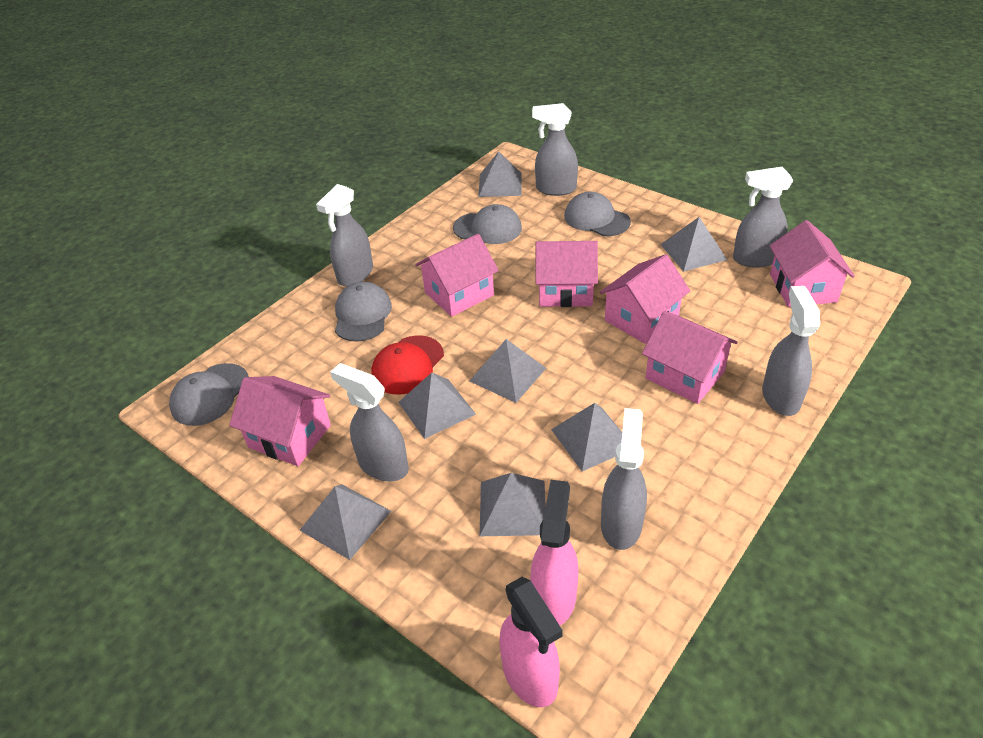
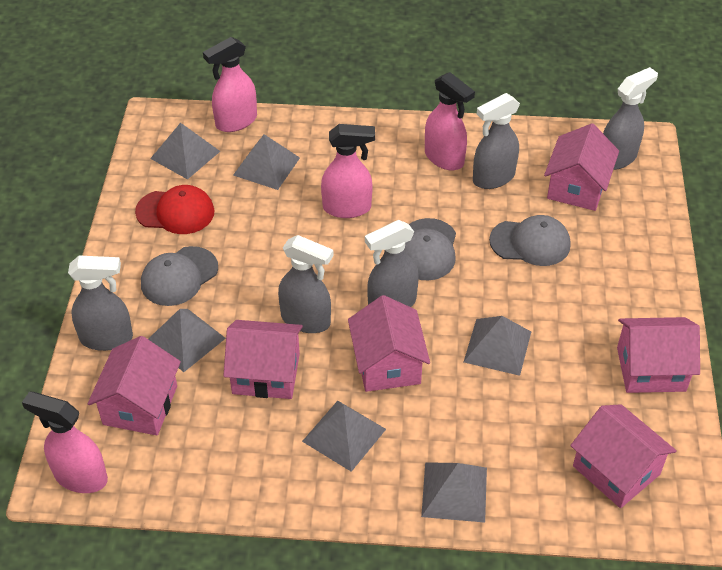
grey cap: [169,363,249,426] [335,282,392,342] [453,204,522,244] [564,192,631,236] = 4 -> [141,246,218,306] [404,218,456,280] [489,215,570,266] = 3
grey pyramid: [300,484,391,560] [398,373,476,439] [470,339,546,403] [478,151,522,197] [480,473,546,536] [551,403,622,471] [660,217,727,271] = 7 -> [148,309,226,372] [150,123,220,180] [233,134,300,190] [302,401,386,472] [421,462,487,523] [464,316,531,376] = 6
grey spray bottle: [316,184,373,286] [330,363,409,481] [532,103,578,196] [601,408,647,550] [733,167,793,268] [762,286,820,416] = 6 -> [68,256,133,351] [278,235,334,333] [365,220,419,307] [473,93,520,189] [603,67,658,170] = 5
pink spray bottle: [499,577,563,707] [530,480,578,625] = 2 -> [22,392,108,493] [203,37,257,132] [321,124,375,218] [425,72,475,170] = 4

